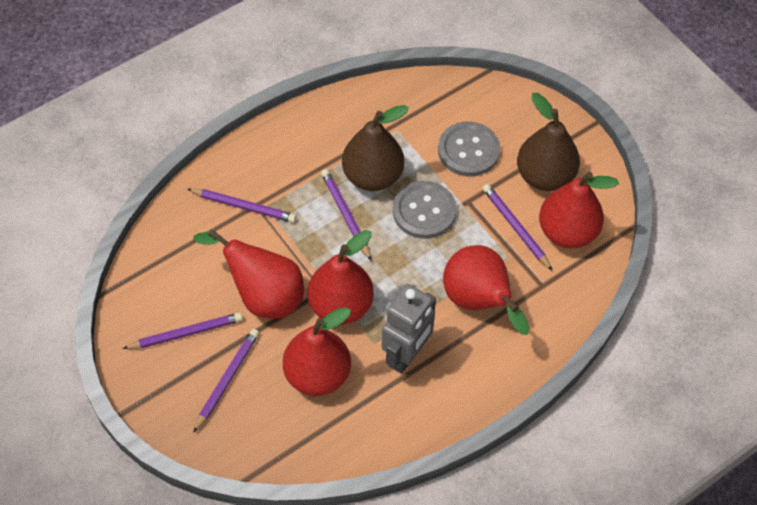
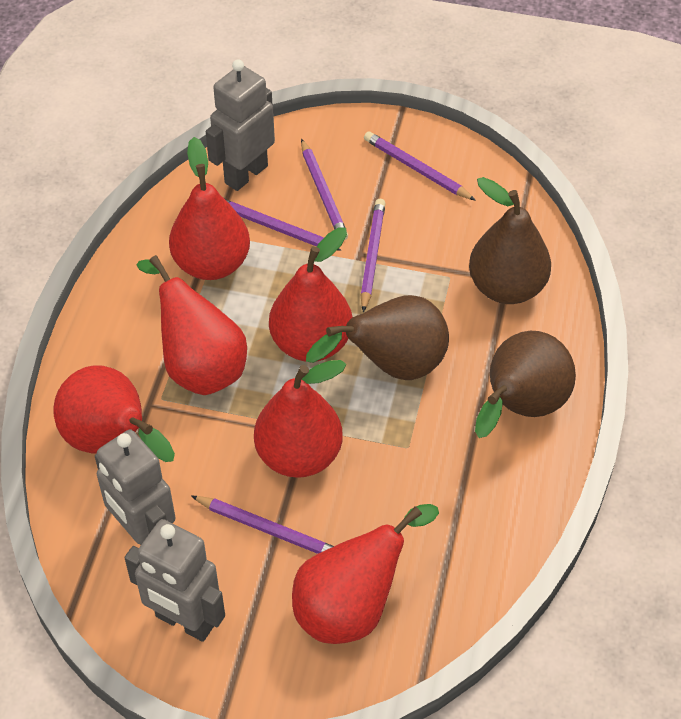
brown pear: [342,105,409,191] [517,93,580,191] = 2 -> [306,295,449,380] [469,177,551,304] [475,331,576,438] = 3
grey button: [393,181,456,239] [438,121,500,177] = 2 -> none = 0
grey robot: [382,284,436,374] = 1 -> [95,429,175,545] [124,519,225,642] [206,59,275,191] = 3
red pear: [194,229,304,319] [283,307,351,396] [307,230,374,325] [443,245,529,335] [539,172,619,248] = 5 -> [53,365,175,462] [136,255,247,395] [169,137,250,280] [254,360,347,478] [269,227,353,362] [292,504,439,644] = 6

